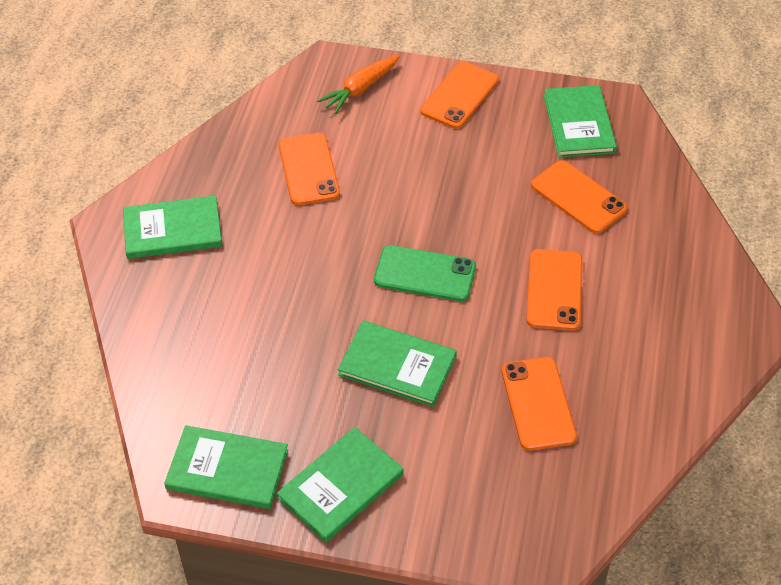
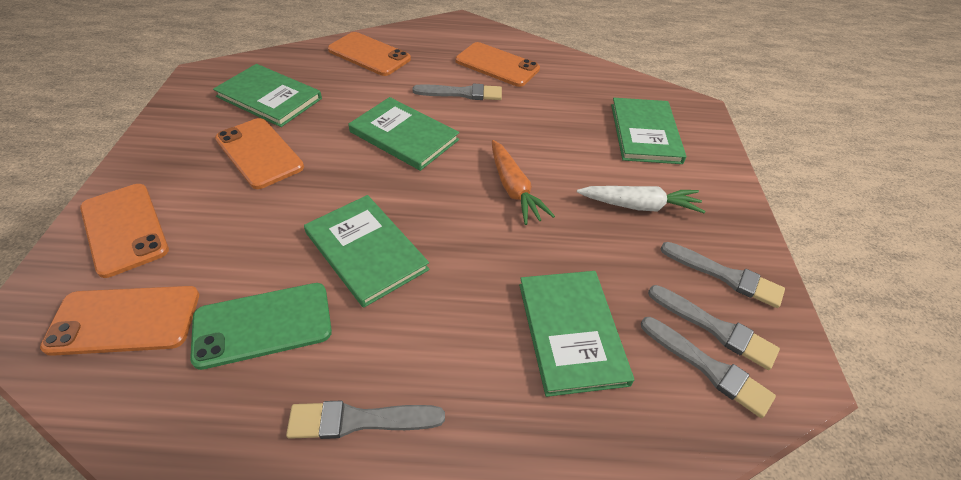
grey brush: none = 0 -> [286,401,445,439] [412,84,502,100] [641,317,776,418] [648,285,780,370] [660,242,785,308] = 5
white carrot: none = 0 -> [577,186,705,213] = 1

